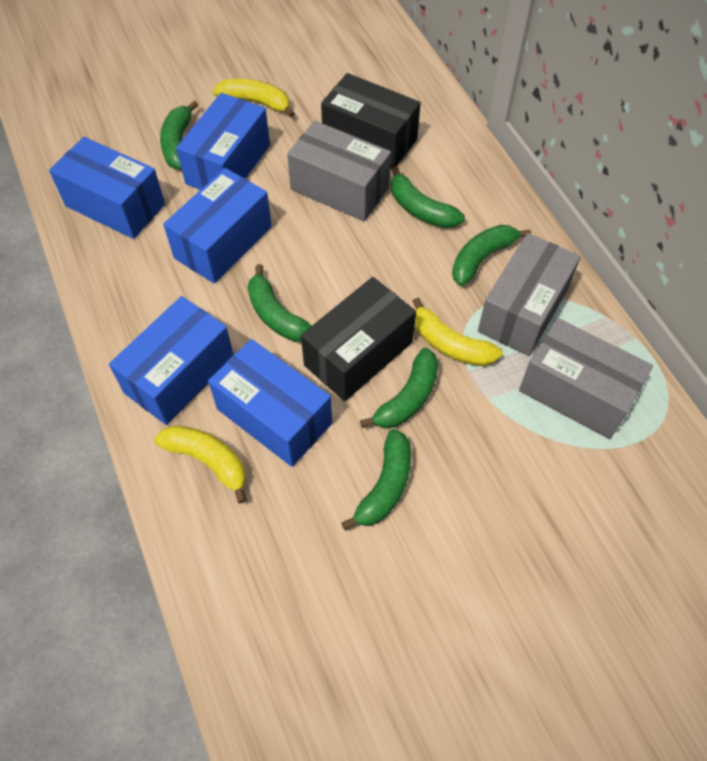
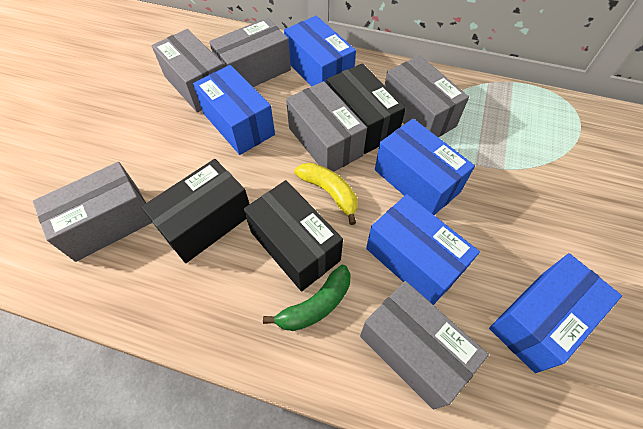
black box: [301,277,416,402] [321,73,421,170] = 2 -> [141,159,249,263] [244,180,343,292] [326,63,406,154] = 3
green banana: [160,101,198,170] [248,264,312,342] [341,429,411,531] [360,348,439,428] [391,166,465,228] [452,225,531,286] = 6 -> [263,265,350,331] = 1
grey box: [287,121,391,221] [478,233,581,356] [519,318,653,439] = 3 -> [33,162,153,262] [152,29,224,113] [209,18,291,87] [286,81,367,172] [360,281,489,410] [385,55,469,137] = 6
yellow banana: [154,425,247,504] [213,79,295,117] [413,298,503,366] = 3 -> [294,163,357,225] = 1

